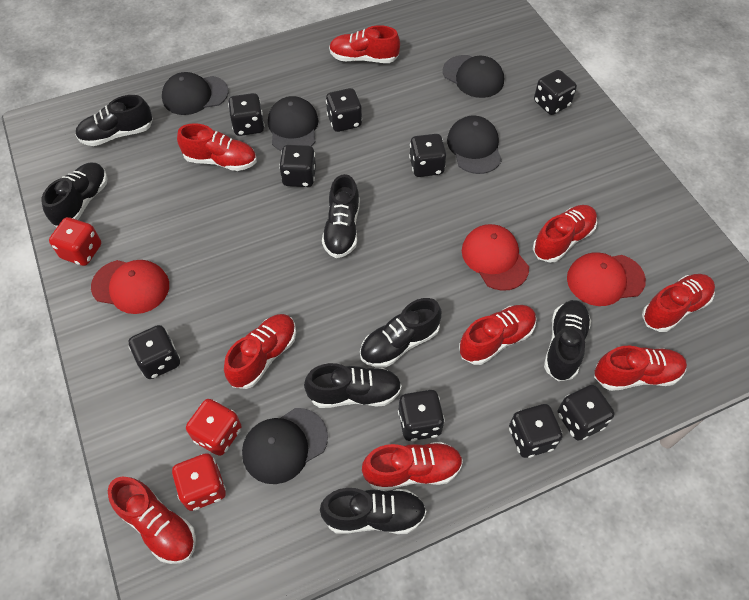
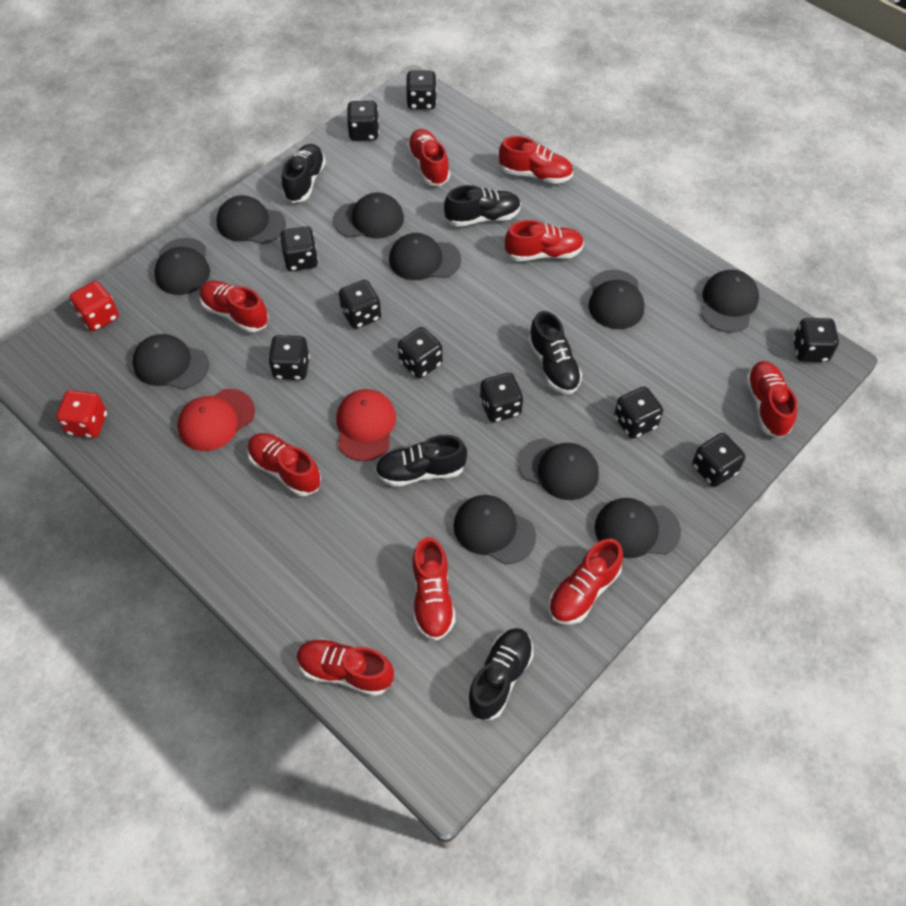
black cap: [162,72,228,115] [242,408,328,484] [268,96,318,151] [443,55,504,98] [447,116,502,174] = 5 -> [132,334,209,390] [154,238,210,295] [217,195,286,244] [333,193,404,238] [389,233,461,280] [453,495,536,564] [518,438,599,500] [589,270,645,329] [595,498,681,558] [701,270,759,333] = 10
black dice: [129,325,180,379] [228,93,265,136] [279,145,316,187] [326,88,362,132] [398,390,445,441] [409,134,446,177] [509,404,562,458] [534,70,577,115] [558,385,614,441] = 9 -> [268,335,310,380] [280,226,318,271] [339,280,381,329] [347,101,379,141] [398,327,442,378] [406,71,437,110] [480,373,523,422] [614,387,663,439] [692,433,745,487] [793,318,839,362] = 10
black shoe: [42,163,107,227] [75,95,153,146] [304,363,402,408] [320,488,426,534] [322,174,360,258] [360,298,441,368] [544,300,591,381] = 7 -> [282,144,326,203] [375,435,467,487] [444,185,521,227] [467,628,533,720] [528,311,582,394] = 5
red cap: [91,260,169,314] [462,224,529,291] [567,252,646,306] = 3 -> [177,389,255,451] [336,389,396,461] = 2
red dice: [49,217,101,266] [172,453,226,511] [186,399,242,456] = 3 -> [56,390,107,438] [70,281,119,331] = 2

